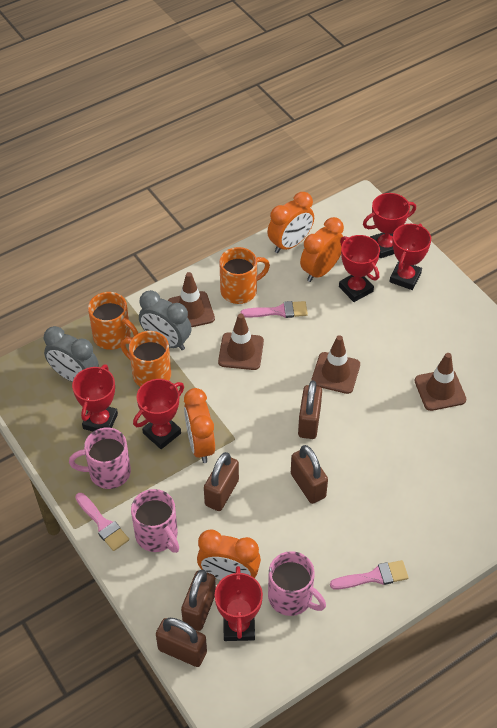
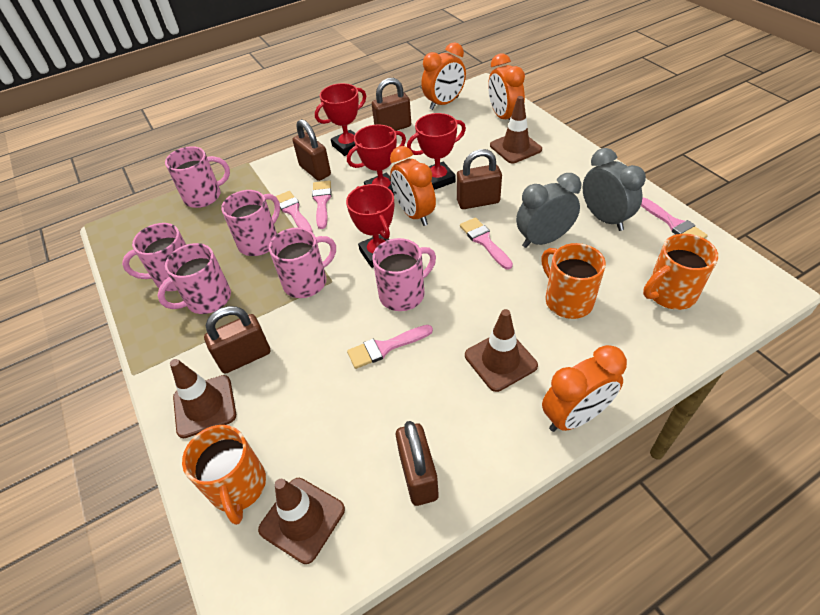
pink brush: [75,493,129,551] [240,301,308,318] [330,560,409,590] = 3 -> [276,191,313,233] [312,180,332,229] [347,325,433,369] [460,218,513,270] [641,198,708,239] = 5
pink mug: [69,428,131,489] [131,489,179,553] [268,551,326,616] = 3 -> [122,223,186,291] [157,243,231,314] [165,146,230,208] [221,190,280,256] [269,228,336,298] [373,238,436,311] = 6
red trophy: [72,364,118,431] [133,379,184,449] [215,566,263,641] [339,235,380,302] [363,193,416,258] [390,224,431,290] = 6 -> [315,83,366,156] [346,184,394,268] [347,125,406,195] [407,113,466,190] = 4

